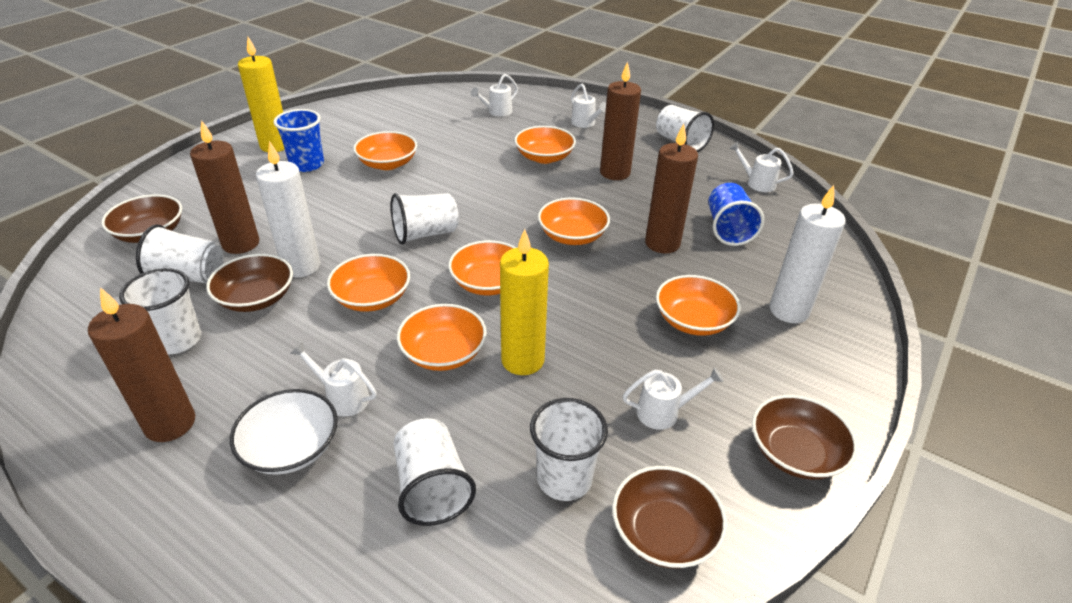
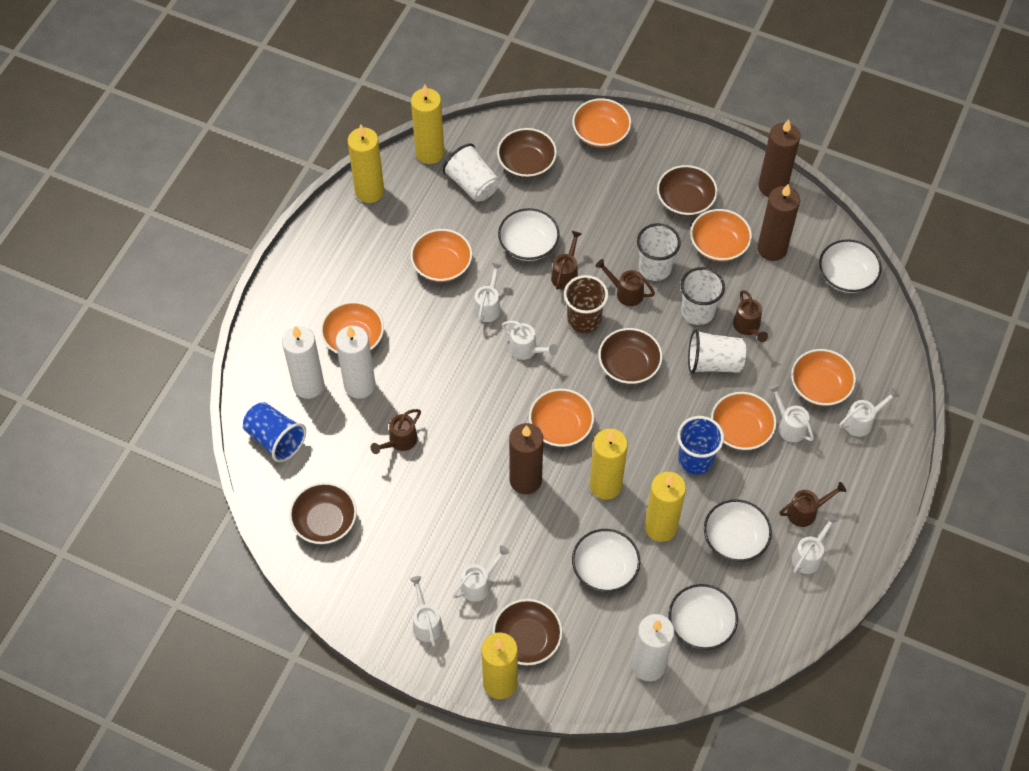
brown bowl: [102,194,182,243] [206,254,293,312] [612,466,727,569] [752,395,858,480] = 4 -> [289,482,357,544] [492,599,563,665] [497,128,557,178] [598,328,662,384] [657,165,718,216] = 5
brown candle: [88,287,195,442] [190,120,259,254] [600,61,641,180] [645,124,698,254] = 4 -> [509,423,543,494] [757,184,800,261] [758,119,800,197] = 3
brown cup: none = 0 -> [564,275,608,333] = 1
brown watering can: none = 0 -> [371,409,421,454] [551,231,582,290] [595,259,655,306] [733,290,768,342] [779,482,846,527] = 5
white bowl: [230,389,338,475] = 1 -> [498,208,560,261] [572,529,640,592] [669,584,738,650] [704,499,772,562] [819,239,882,293] = 5
white candle: [256,141,321,277] [770,185,846,323] = 2 -> [282,326,324,399] [336,326,375,399] [632,614,674,681] = 3
white cup: [119,268,202,355] [136,224,223,284] [391,193,459,245] [393,418,476,526] [530,398,608,501] [656,105,714,152] = 6 -> [442,143,499,202] [637,223,681,281] [681,267,725,325] [688,329,746,374] = 4
white watering can: [290,342,377,416] [471,74,518,116] [571,84,606,128] [623,367,724,430] [729,142,794,192] = 5 -> [410,576,443,647] [453,545,510,602] [474,262,502,323] [502,321,558,360] [768,384,814,442] [792,514,839,574] [839,388,900,437] = 7
yellow candle: [238,37,285,152] [500,229,549,375] = 2 -> [348,125,384,203] [411,85,444,164] [481,632,518,699] [590,429,628,500] [645,472,686,542] = 5

